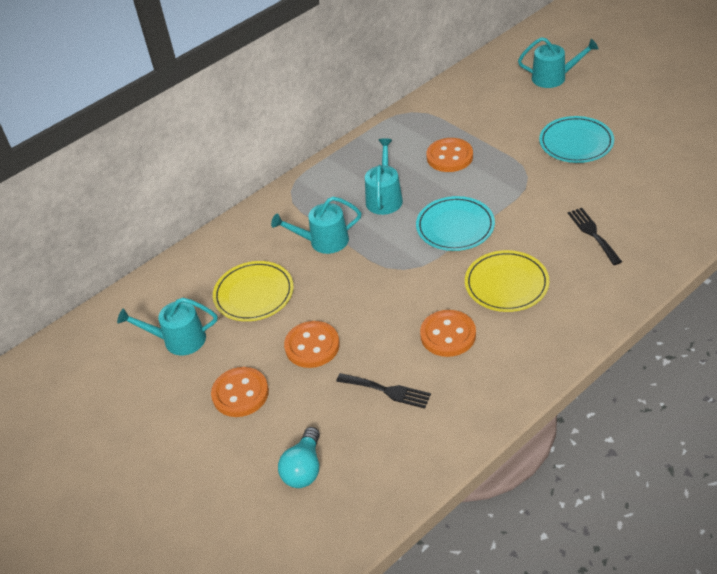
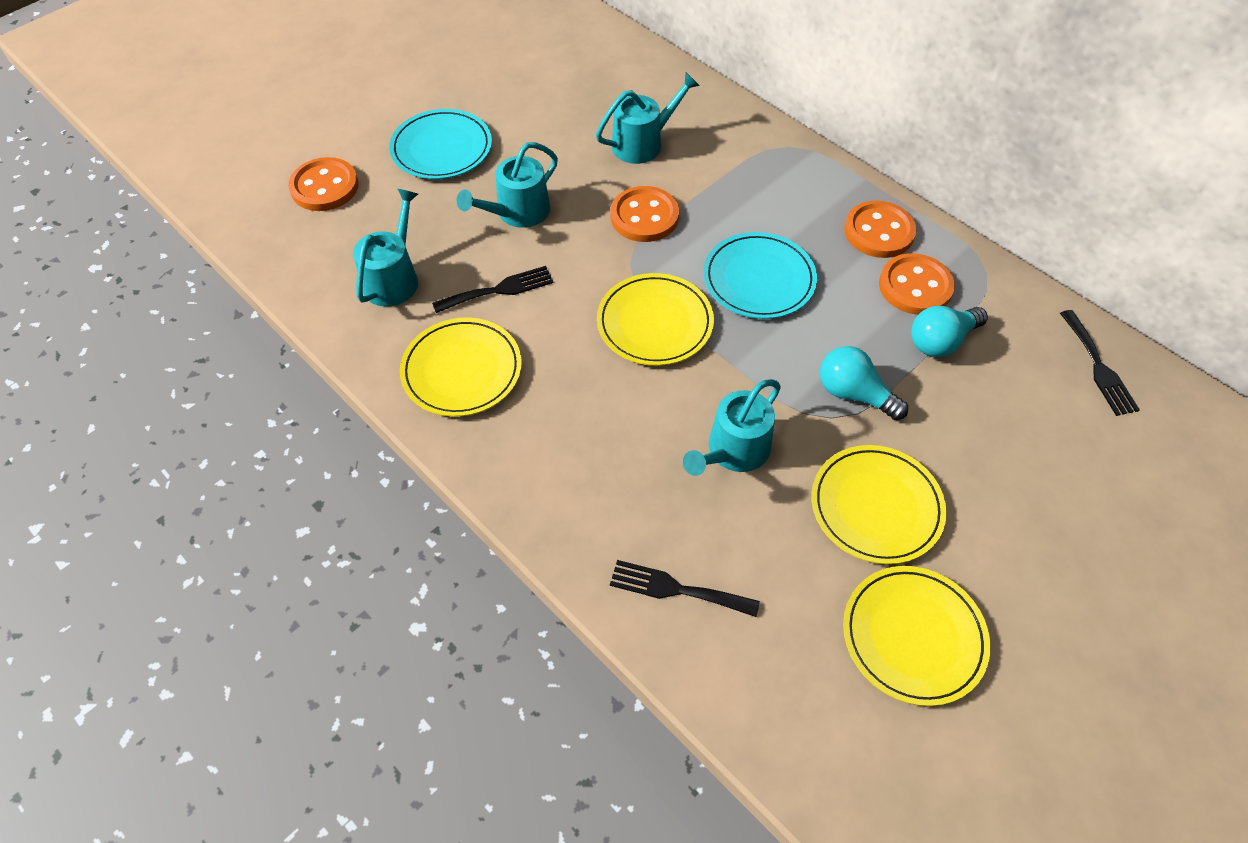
black fork: [336,373,431,409] [568,208,622,265] = 2 -> [432,266,554,313] [610,560,760,617] [1060,310,1140,416] = 3
turquoise light bulb: [278,427,320,488] = 1 -> [820,346,908,420] [911,306,988,357] = 2
yellow plate: [213,261,294,321] [465,250,549,312] = 2 -> [400,318,522,417] [597,273,714,366] [811,445,947,564] [843,566,990,706] = 4

